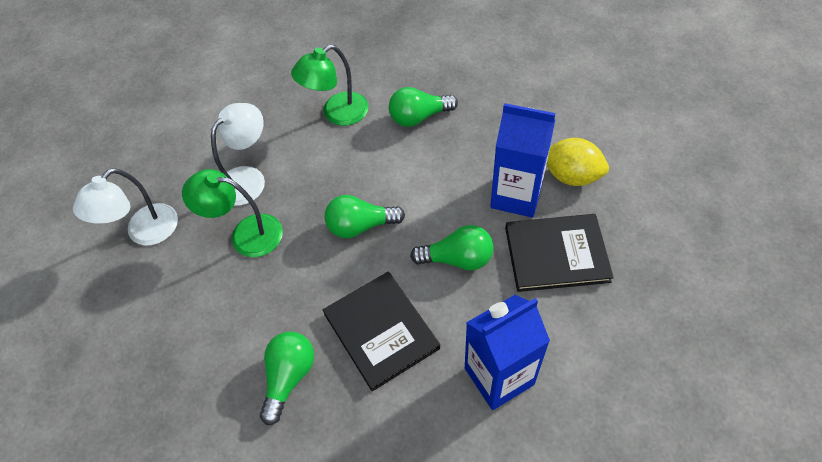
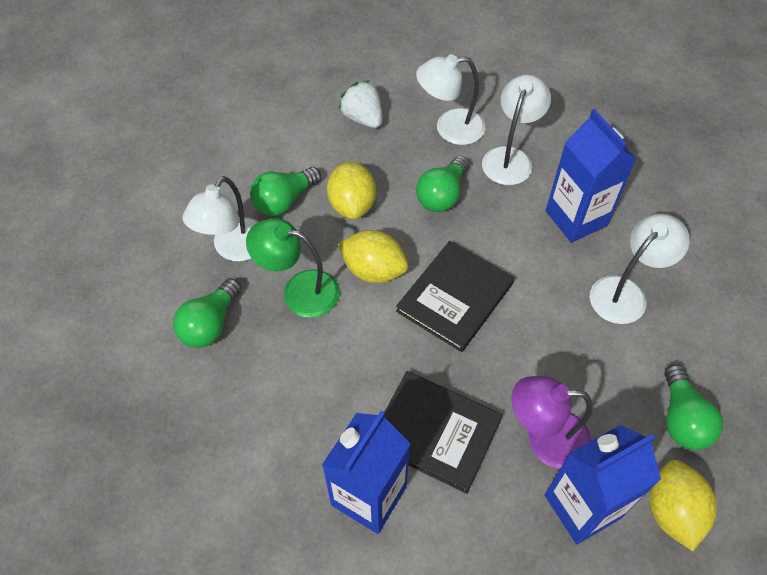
blue carton: [465,295,550,410] [490,103,556,218] = 2 -> [322,411,410,534] [545,425,661,544] [546,109,636,243] = 3
green lamp: [182,169,283,257] [291,45,368,126] = 2 -> [246,218,340,318] = 1
purple lamp: none = 0 -> [512,376,593,468] = 1
white lamp: [73,168,178,246] [211,103,265,206] = 2 -> [182,176,258,261] [416,54,485,145] [482,75,551,185] [590,214,690,324] = 4
white strawberry: none = 0 -> [339,80,382,128] = 1
yellow lemon: [547,138,609,186] = 1 -> [327,162,376,219] [338,230,408,283] [649,460,717,551] = 3

